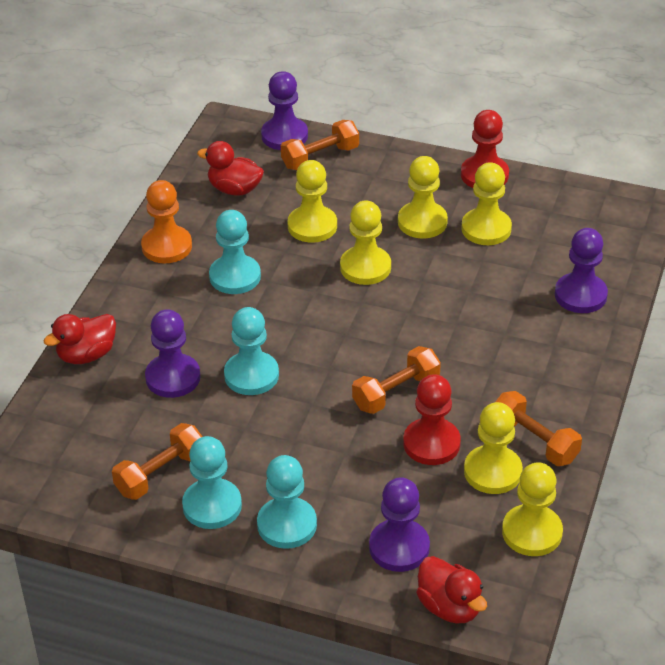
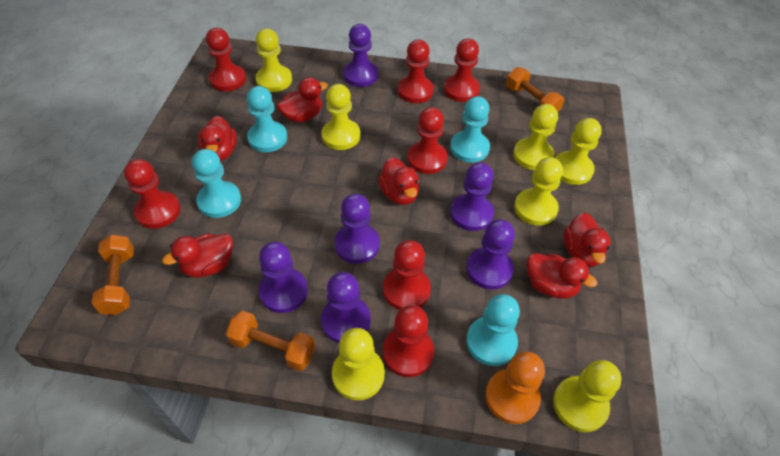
orange dumbbell: [112,423,202,500] [281,120,359,170] [352,346,441,414] [495,391,582,466] = 4 -> [92,235,134,315] [226,311,315,371] [506,67,564,112] = 3
purple pawn: [145,309,200,398] [261,71,308,150] [369,477,430,572] [555,228,608,313] = 4 -> [259,242,308,313] [321,272,371,343] [334,194,380,264] [343,24,379,87] [450,162,494,231] [466,219,515,290] = 6
red duck: [44,314,116,364] [197,141,264,196] [416,556,487,624] = 3 -> [162,234,233,278] [198,116,237,161] [277,77,328,123] [378,157,420,205] [527,253,597,299] [564,212,611,267] = 6
red pawn: [403,374,461,465] [461,110,509,188] = 2 -> [124,159,181,229] [206,28,246,91] [383,240,431,310] [383,305,434,377] [398,39,434,103] [407,107,448,174] [444,38,480,102] = 7
yellow pawn: [288,160,337,243] [340,201,391,285] [398,156,448,239] [461,162,512,245] [464,402,523,494] [502,462,563,556] = 6 -> [256,28,292,92] [321,84,361,150] [332,328,385,401] [513,104,558,170] [514,157,563,226] [553,360,622,432] [555,118,602,185] = 7

